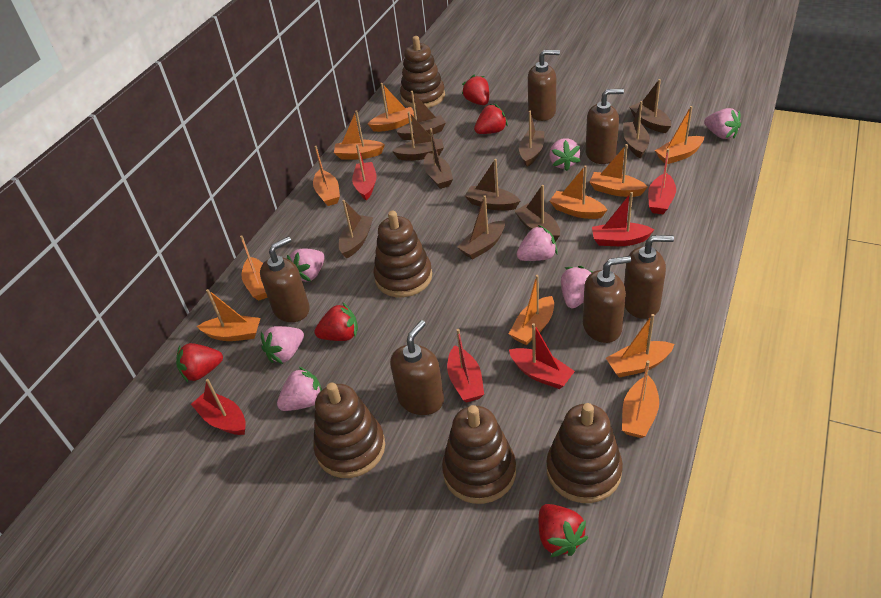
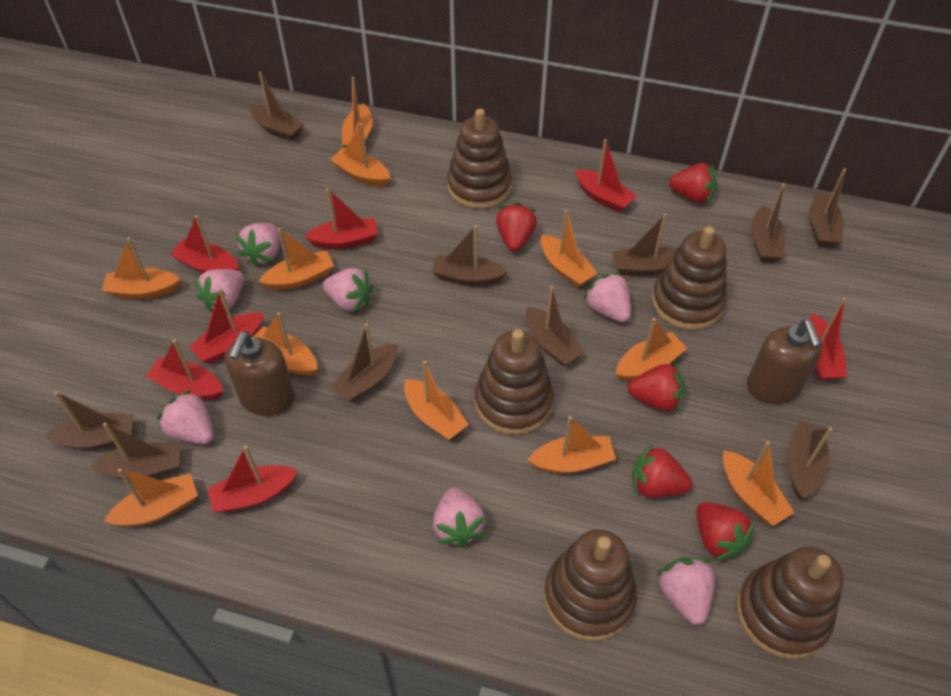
brown soap dispenser: [260,237,310,322] [390,320,444,415] [528,50,560,121] [583,256,631,343] [586,89,624,164] [624,235,674,319] = 6 -> [225,331,295,416] [747,319,823,404] = 2
red boat: [191,379,246,435] [352,144,377,201] [447,329,484,403] [509,323,575,389] [592,192,655,246] [648,149,676,214] = 6 -> [145,339,223,400] [170,215,239,273] [189,288,264,364] [207,445,298,513] [304,188,378,249] [576,139,637,212] [808,298,847,380] = 7

